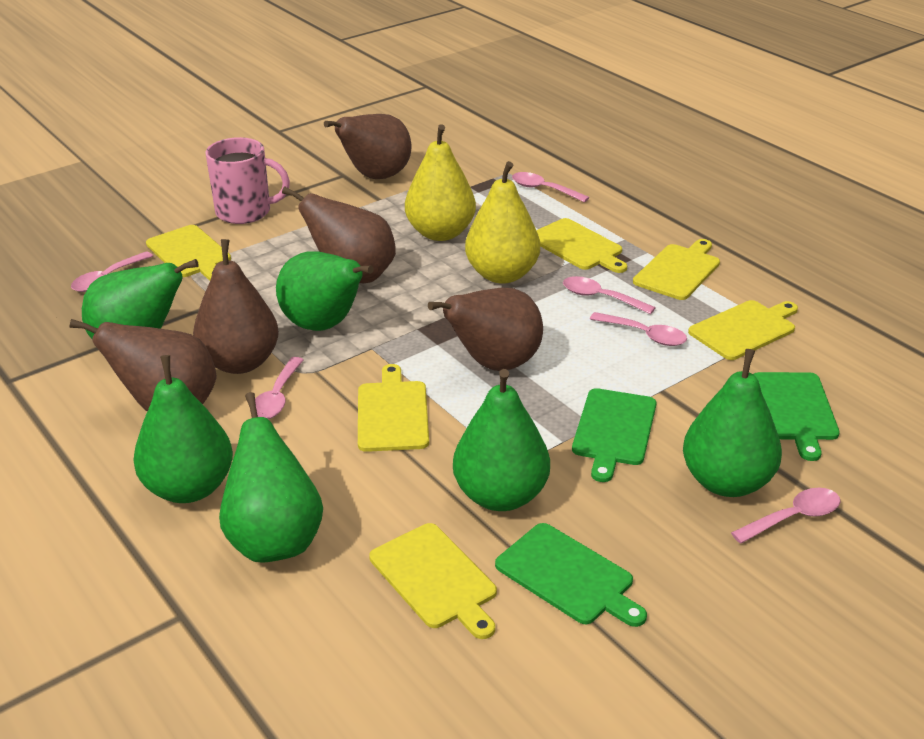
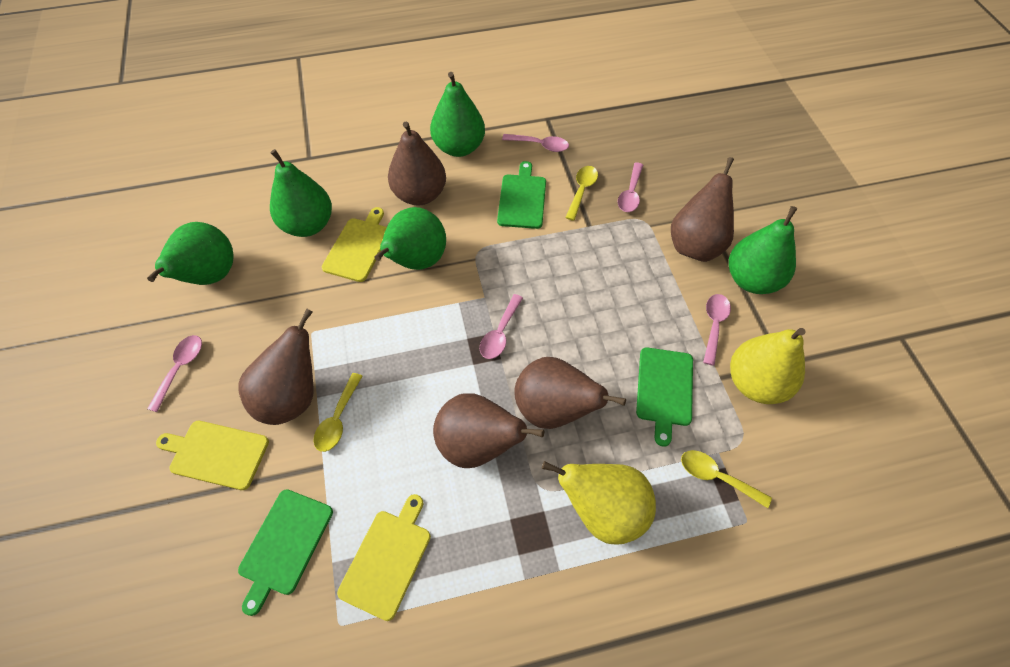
green pear: [82,259,199,339] [133,355,233,503] [219,392,323,563] [276,252,374,331] [453,369,550,511] [683,349,782,497] = 6 -> [147,222,234,285] [270,149,332,237] [374,207,446,270] [430,72,485,157] [729,206,797,294] = 5
pink mug: [205,137,290,224] = 1 -> none = 0
pink spoon: [71,251,153,292] [250,357,304,419] [512,172,589,203] [563,276,656,314] [590,312,687,346] [731,488,840,544] = 6 -> [147,335,202,412] [480,294,523,359] [502,134,569,152] [618,163,643,212] [703,294,731,366] = 5
yellow cutting board: [146,225,231,280] [358,364,429,452] [369,523,497,639] [536,218,627,273] [633,239,720,300] [688,300,798,360] = 6 -> [156,421,269,490] [322,207,387,282] [337,494,431,621] = 3
yellow spoon: none = 0 -> [314,373,363,452] [565,166,598,221] [681,450,772,508] = 3

